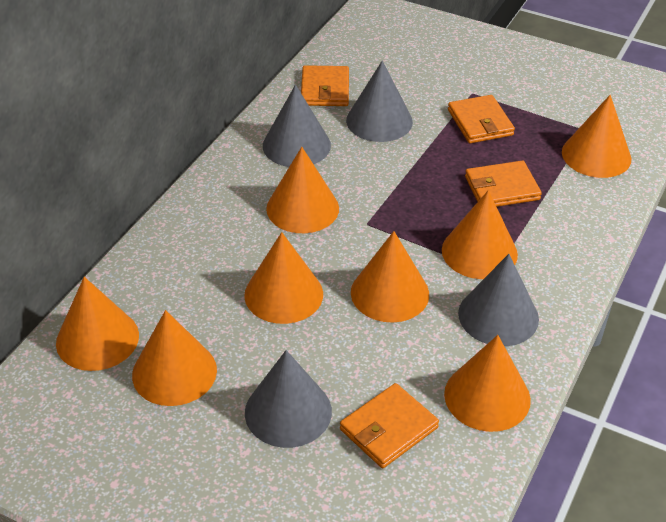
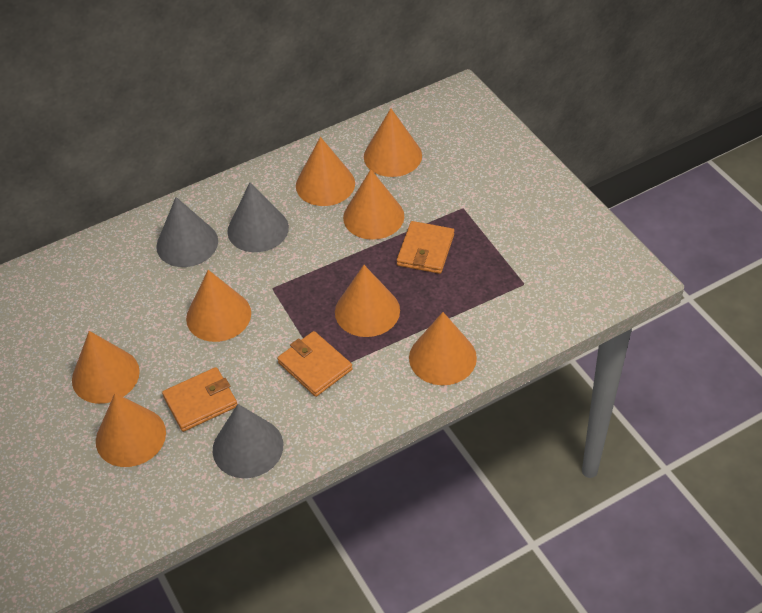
grey cone: [245,350,332,448] [263,84,331,167] [346,61,413,142] [458,254,539,346] = 4 -> [156,197,218,267] [213,404,283,478] [227,182,289,252] = 3
orange wallet: [301,65,349,106] [340,383,439,468] [448,95,515,143] [465,161,542,207] = 4 -> [162,367,237,432] [277,331,353,397] [397,221,454,274] = 3

